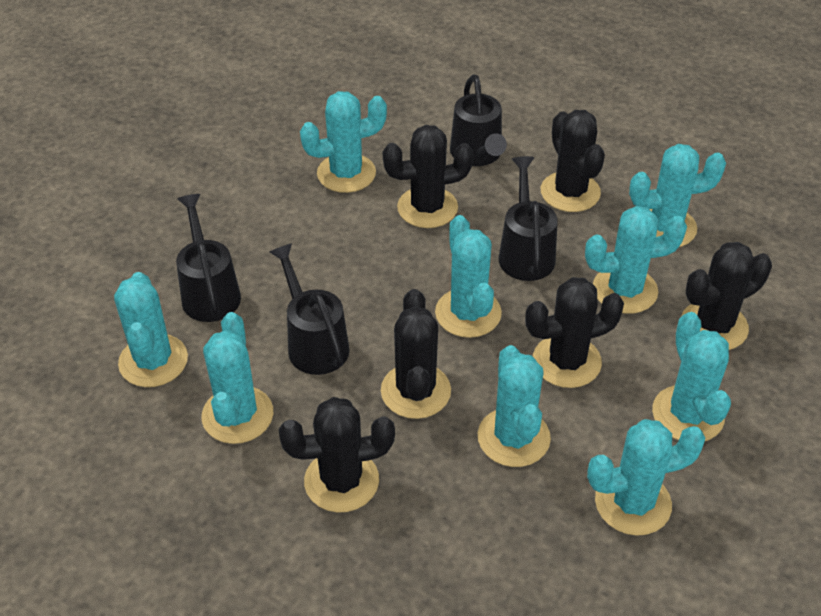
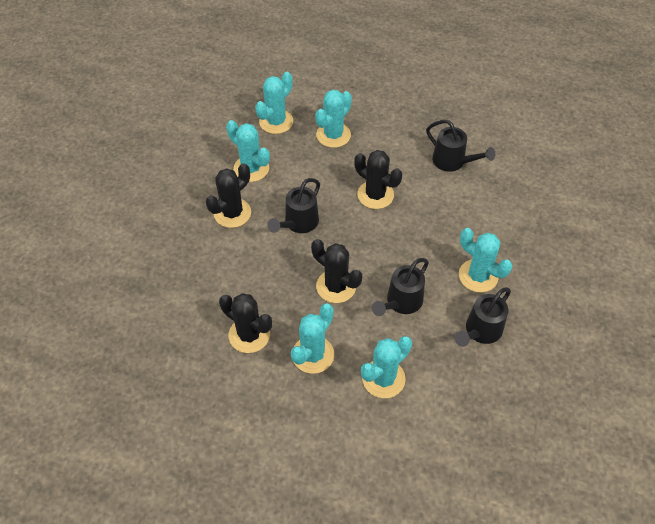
black cactus: [279,397,395,513] [381,289,451,419] [383,125,474,228] [525,277,624,388] [541,110,605,212] [681,242,772,350] = 6 -> [206,163,251,228] [219,293,272,353] [311,239,362,303] [354,150,402,209] = 4
turquoise cactus: [114,272,188,387] [202,312,273,444] [300,91,387,193] [435,215,502,338] [478,345,551,467] [585,206,687,314] [587,419,705,536] [629,144,726,247] [652,312,731,441] = 9 -> [226,120,270,182] [255,72,293,134] [291,304,334,374] [315,90,352,148] [361,336,412,398] [459,228,512,292] = 6

